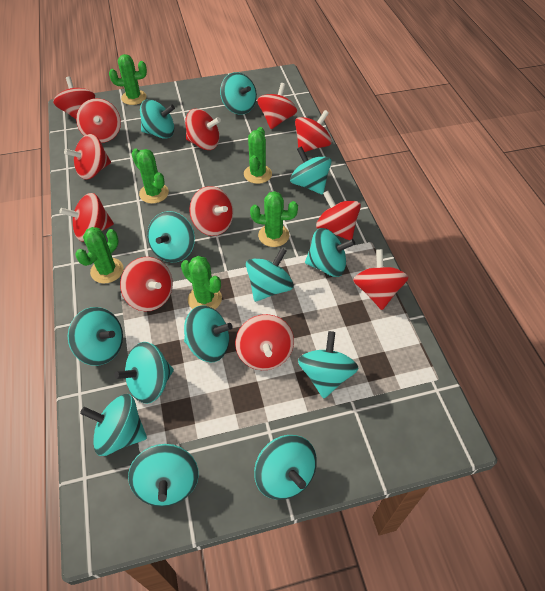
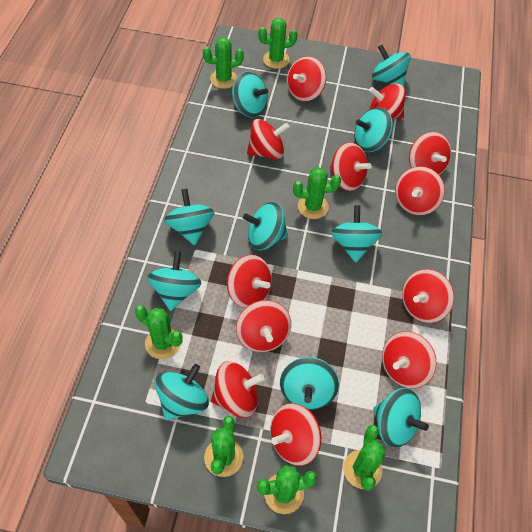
green cactus: [75,227,124,283] [109,54,147,105] [131,148,169,204] [181,256,222,309] [244,127,272,184] [250,191,298,247] = 6 -> [135,305,183,359] [203,37,244,89] [204,416,243,477] [257,465,317,514] [258,18,298,69] [293,167,341,219] [343,425,386,491] = 7
turquoise spinning top: [68,307,123,366] [80,394,147,456] [115,342,174,404] [128,444,199,507] [140,99,175,139] [147,211,195,262] [184,305,233,363] [220,72,257,115] [246,248,294,302] [254,435,317,500] [290,146,332,195] [298,331,358,398] [305,228,355,277] = 13 -> [147,251,202,311] [154,364,209,420] [164,189,214,245] [232,72,268,118] [243,202,288,250] [280,357,339,410] [331,205,383,263] [354,107,393,152] [372,45,411,86] [373,388,429,448] = 10

